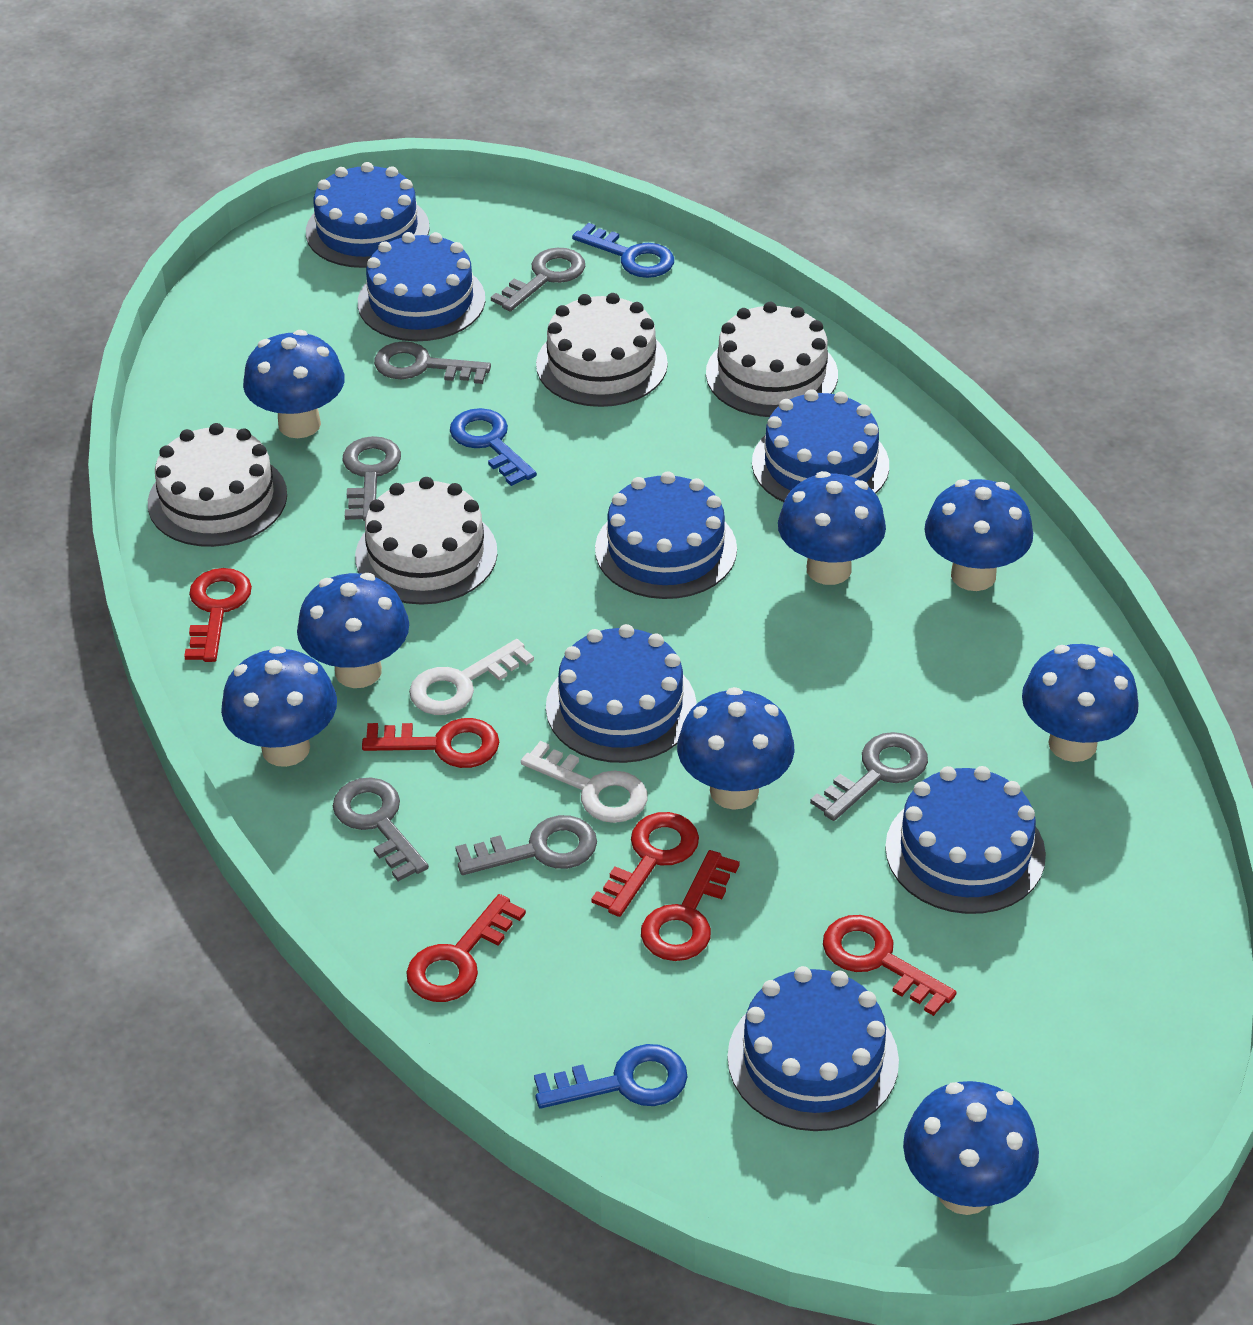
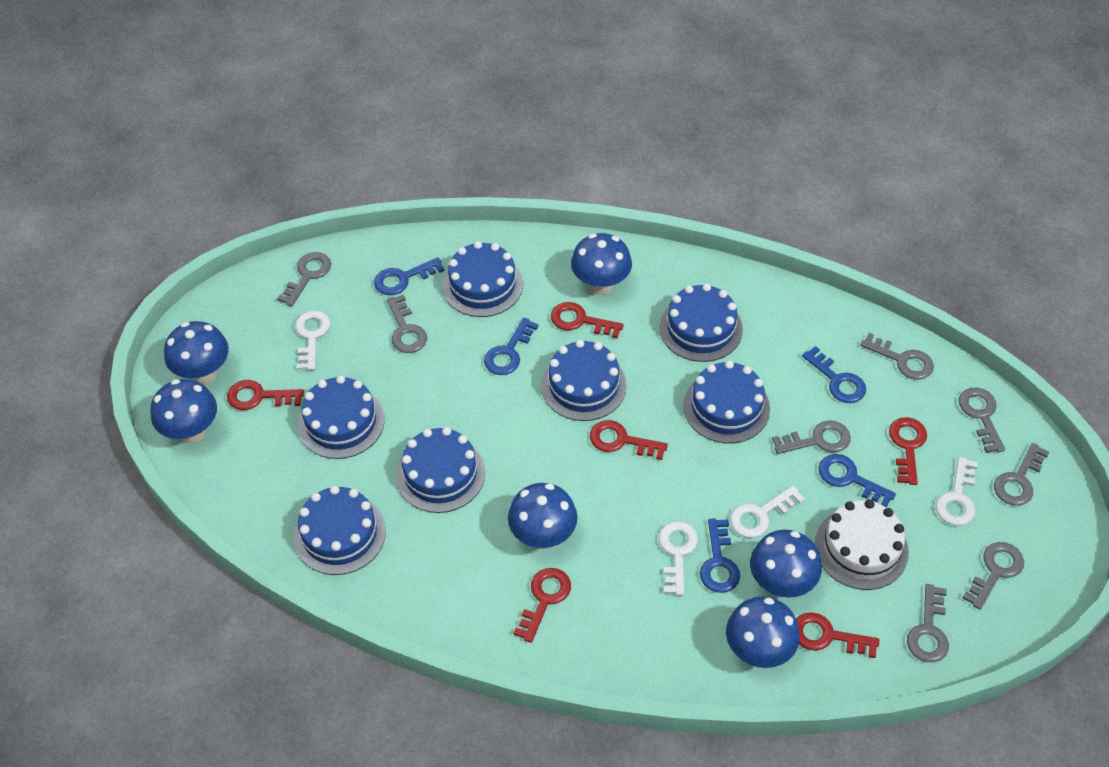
blue key: [450,408,537,486] [534,1044,687,1109] [572,223,674,278] = 3 -> [374,257,445,295] [484,318,539,375] [700,518,740,593] [802,346,866,403] [818,454,896,507] = 5
blue mushroom: [221,646,337,767] [243,330,345,438] [297,573,409,688] [677,687,795,810] [778,471,886,585] [903,1081,1039,1215] [924,479,1033,591] [1022,644,1139,762] = 8 -> [150,379,217,444] [164,321,229,384] [508,483,577,549] [571,233,632,295] [726,596,800,668] [750,530,822,598] = 6
grey key: [333,777,429,881] [343,436,401,521] [374,341,491,384] [455,815,597,875] [491,248,585,312] [810,732,928,821] = 6 -> [277,252,331,306] [387,295,427,353] [772,420,851,454] [860,333,934,380] [907,584,949,662] [959,388,1005,453] [963,542,1024,610] [994,443,1050,506] = 8
white cake: [148,423,287,547] [355,477,497,605] [536,293,668,407] [706,302,838,417] = 4 -> [815,499,909,590] = 1
white key: [409,639,534,715] [521,741,648,823] = 2 -> [295,310,330,370] [659,521,698,596] [730,485,805,538] [936,457,978,526] = 4

